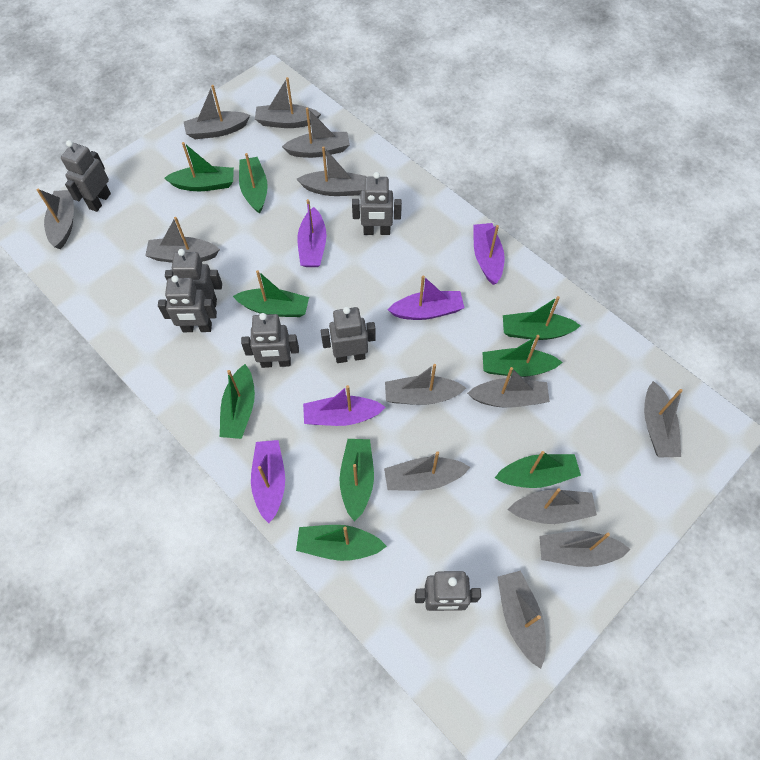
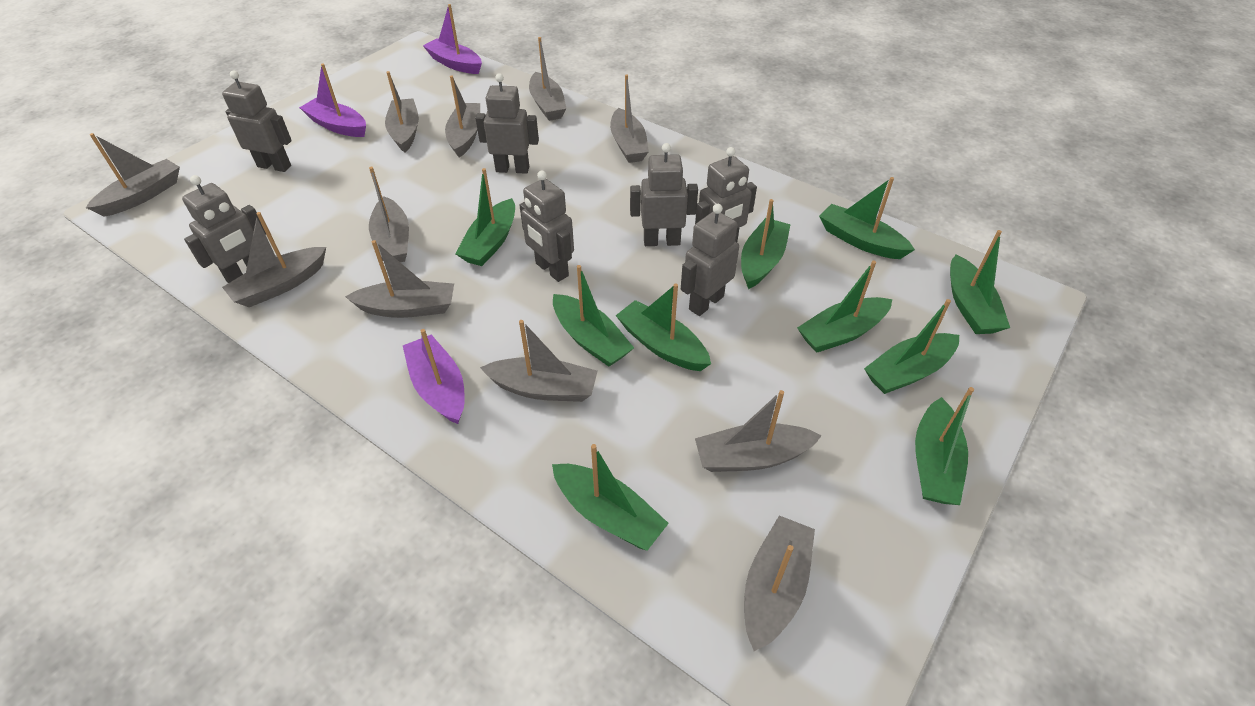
green boat: [164,142,234,191] [220,364,255,439] [233,270,309,317] [239,153,268,214] [296,525,387,561] [340,439,374,522] [482,335,563,377] [495,451,581,488] [503,296,581,340] = 9 -> [456,168,515,266] [552,444,669,551] [553,265,634,367] [616,283,711,371] [741,199,791,289] [797,261,892,353] [819,177,915,259] [864,299,959,394] [915,387,974,505] [950,230,1010,334] = 10
grey boat: [37,189,74,249] [145,217,220,263] [184,85,250,139] [255,77,321,128] [282,107,350,158] [297,146,366,196] [384,451,470,491] [385,364,466,405] [467,367,550,408] [498,570,546,669] [508,488,597,524] [539,531,631,567] [644,381,683,458] = 13 -> [86,133,180,217] [222,212,326,307] [345,240,454,318] [369,167,409,262] [385,71,419,152] [445,76,480,158] [480,320,598,402] [529,37,567,121] [610,74,649,163] [695,390,822,472] [744,515,815,651] = 11
purple boat: [251,440,285,523] [297,199,327,267] [303,385,386,426] [388,275,464,320] [473,223,505,285] = 5 -> [299,63,366,137] [403,329,465,424] [423,4,482,74] = 3

